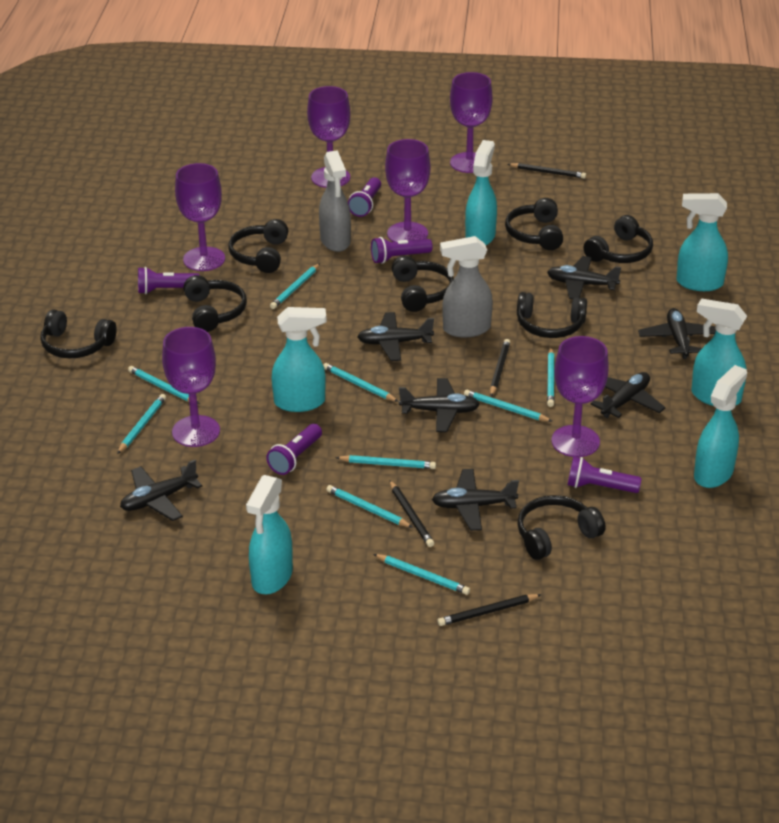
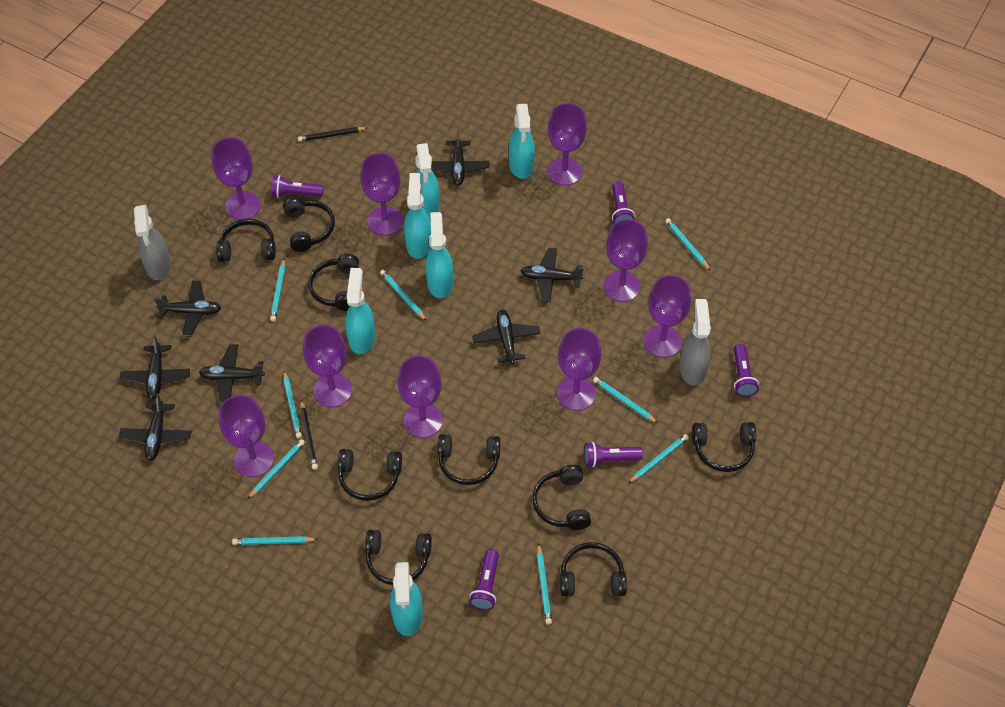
black headphones: [40,309,117,358] [183,275,247,332] [228,219,288,273] [392,256,454,312] [505,198,563,250] [517,292,587,338] [517,495,606,560] [583,215,653,263] = 8 -> [216,219,276,262] [283,197,335,252] [308,254,359,311] [338,449,402,501] [365,530,432,585] [437,434,500,485] [532,465,591,530] [560,542,627,596] [692,422,756,472] = 9
black pencil: [389,480,434,547] [438,594,542,626] [490,339,510,397] [508,163,586,179] = 4 -> [298,127,367,142] [300,400,318,470] = 2
purple goblet: [162,327,220,447] [175,163,225,271] [307,86,350,188] [385,139,430,242] [450,72,492,173] [551,336,609,457] = 6 -> [211,137,261,220] [218,395,274,477] [303,325,352,407] [360,153,403,236] [397,355,443,438] [547,103,587,186] [557,328,601,411] [603,219,648,302] [644,275,691,358] = 9

